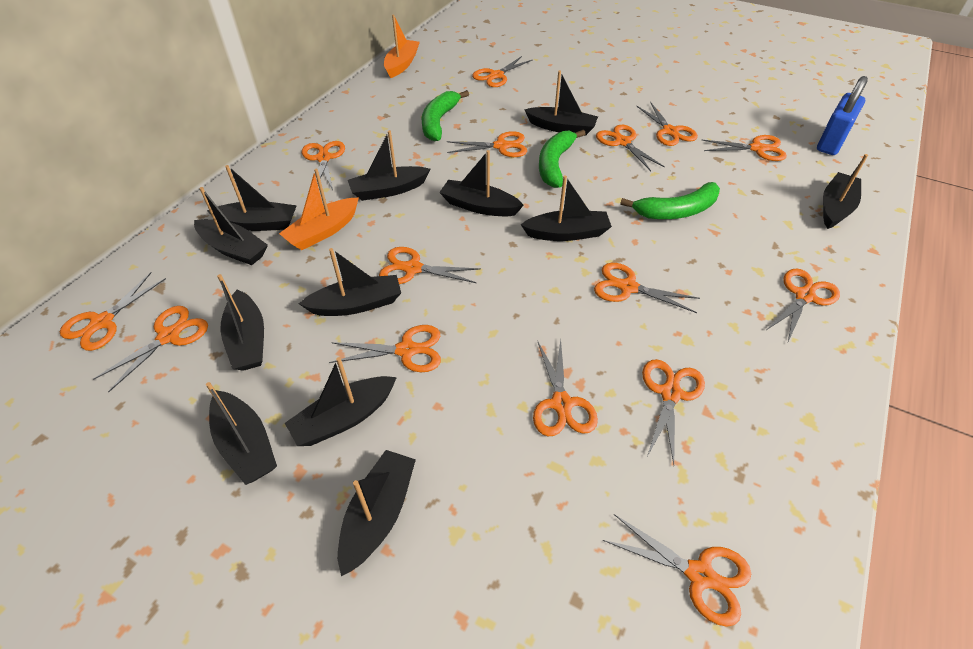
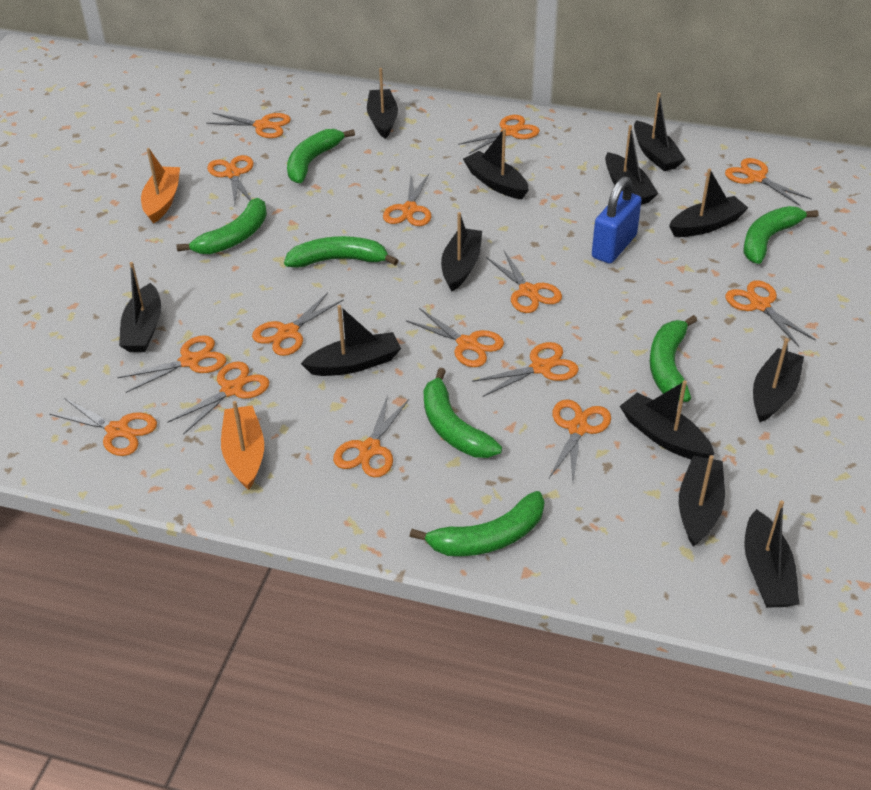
green banana: [422,90,469,141] [539,130,586,188] [620,182,720,219] = 3 -> [177,198,267,254] [284,236,399,268] [287,129,355,183] [410,491,544,556] [424,368,502,458] [650,315,697,402] [744,206,819,264] = 7

